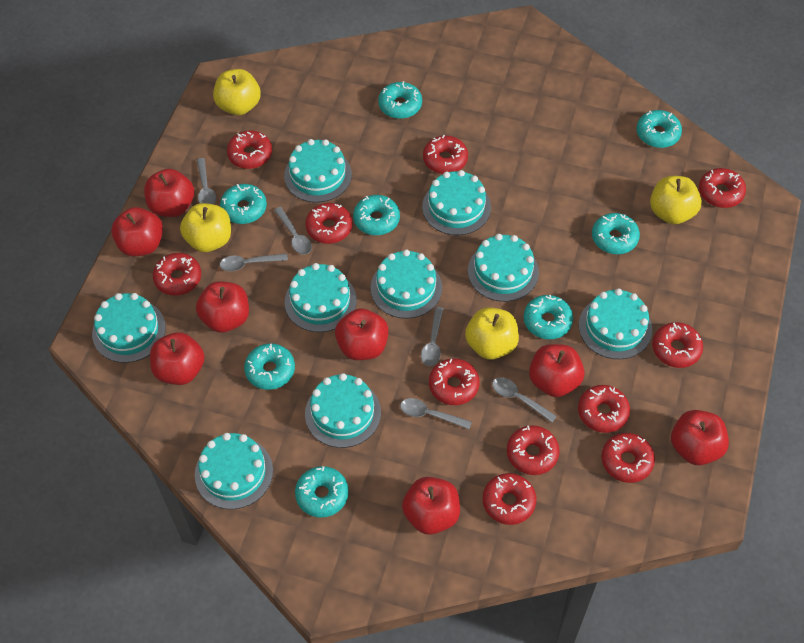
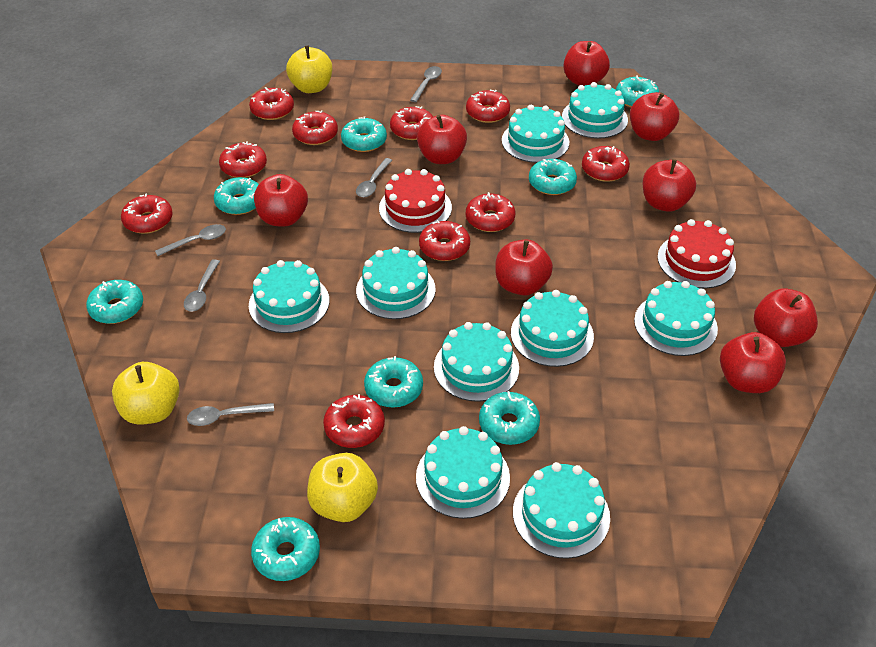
grey spoon: [197,158,216,204] [220,253,288,271] [274,207,312,255] [400,398,472,429] [421,307,444,366] [492,377,557,422] = 6 -> [155,224,226,256] [184,259,220,311] [187,403,274,426] [356,158,392,197] [410,66,442,102] = 5
red cake: none = 0 -> [379,169,452,233] [657,219,736,289] = 2
red donut: [153,253,201,296] [227,130,272,169] [305,203,352,244] [423,135,468,174] [429,358,480,405] [482,473,536,525] [507,425,559,475] [578,385,630,433] [601,433,655,483] [652,322,703,368] [699,168,746,208] = 11 -> [121,193,173,234] [219,141,267,178] [249,87,294,120] [292,110,338,145] [323,394,385,448] [390,106,433,140] [419,220,470,261] [466,90,510,123] [466,192,515,232] [582,146,630,182] = 10
yellow apple: [180,203,231,252] [213,69,261,115] [465,307,519,360] [650,176,702,225] = 4 -> [112,362,180,425] [286,45,332,93] [307,453,378,522] = 3

